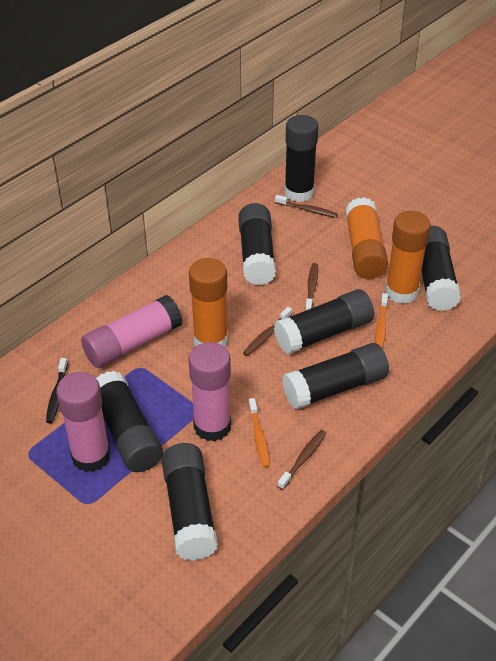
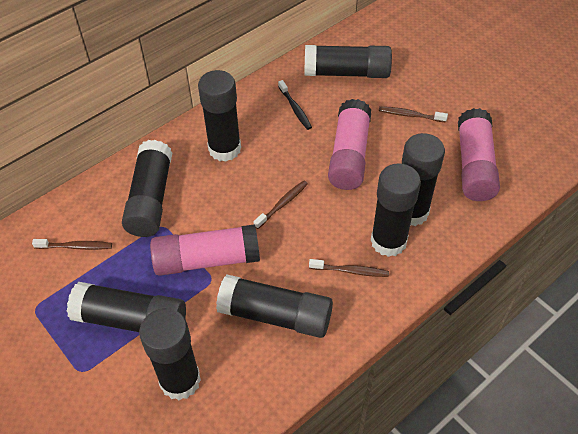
black glue stick: [96,371,163,472] [162,443,218,561] [238,203,276,285] [274,289,374,354] [282,343,389,410] [284,115,319,202] [421,226,461,311] = 7 -> [67,282,186,332] [122,140,172,237] [139,308,201,400] [198,70,241,162] [216,274,333,338] [305,45,392,78] [371,163,421,257] [402,133,445,226] = 8
orange glue stick: [189,258,228,347] [346,197,388,279] [385,211,431,304] = 3 -> none = 0
orange toothbrush: [248,398,270,468] [375,293,388,348] = 2 -> none = 0

